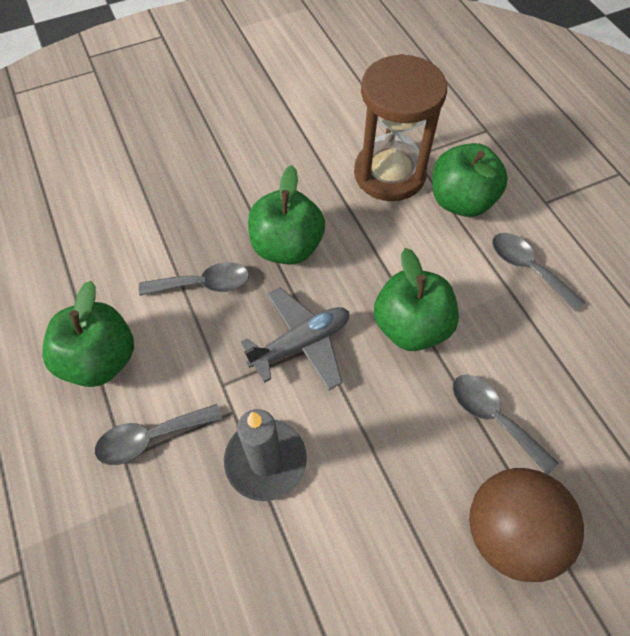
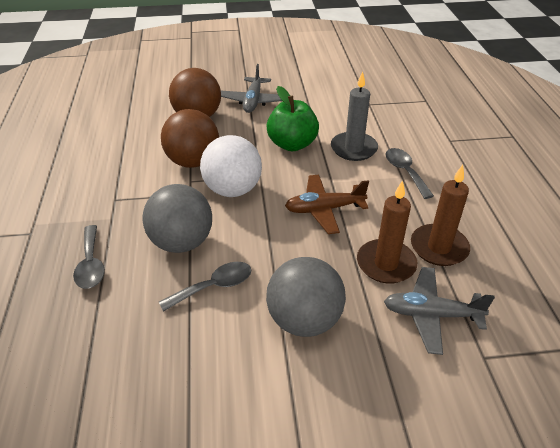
brown ball: [469,468,584,582] = 1 -> [161,109,219,168] [169,68,221,117] = 2
brown candle: none = 0 -> [357,180,417,284] [411,165,470,266] = 2
brown hourglass: [354,54,447,201] = 1 -> none = 0
brown plane: none = 0 -> [285,175,369,234] = 1
green apple: [42,281,134,387] [248,165,325,265] [374,248,459,351] [432,143,508,217] = 4 -> [266,86,319,151] = 1
grey ball: none = 0 -> [143,184,212,253] [266,257,346,337] = 2
grey plane: [241,288,349,391] = 1 -> [221,64,282,113] [384,267,495,355] = 2
grey spoon: [95,404,222,465] [139,262,249,296] [452,375,558,474] [492,233,585,311] = 4 -> [73,225,105,289] [159,262,251,312] [386,148,434,199] = 3
white ball: none = 0 -> [200,135,262,197] = 1

